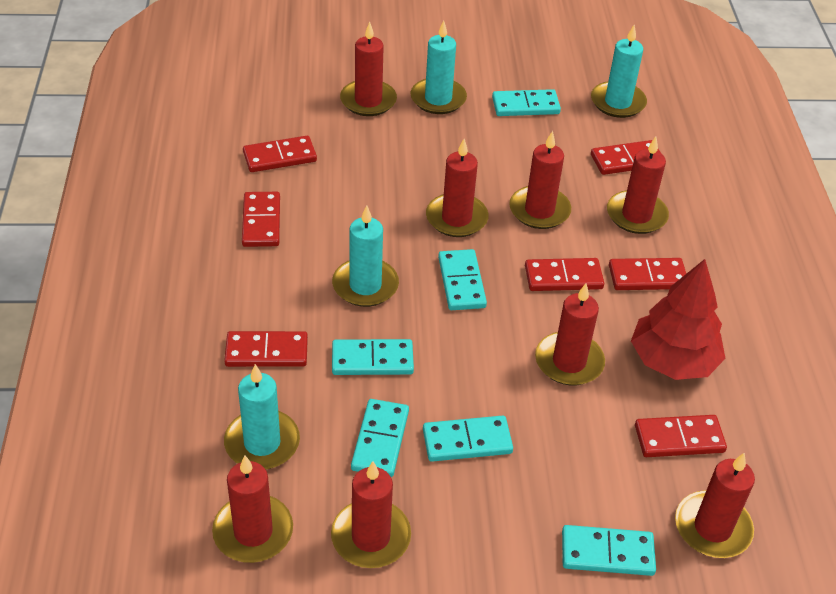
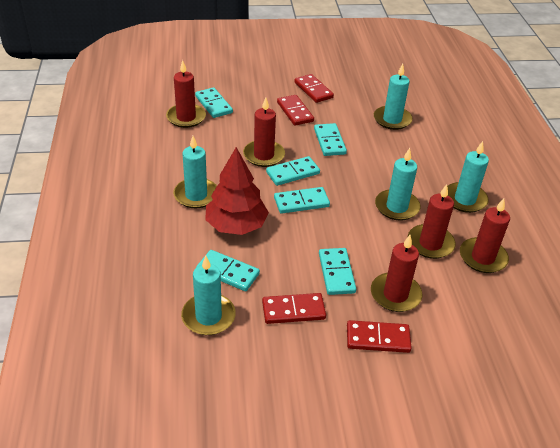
red candle: [212,455,293,563] [331,461,411,568] [340,22,397,116] [426,139,488,237] [509,131,571,229] [535,283,605,386] [607,137,669,234] [675,453,755,558] = 8 -> [166,60,206,128] [243,97,285,167] [371,235,422,312] [408,184,456,259] [460,198,510,273] = 5
red domino: [224,331,308,367] [242,192,280,247] [243,136,317,172] [525,258,604,291] [591,140,661,175] [609,258,686,290] [635,415,727,457] = 7 -> [262,293,326,324] [277,95,314,126] [294,74,334,103] [347,320,412,353] = 4
turquoise candle: [224,364,300,469] [332,205,399,307] [411,20,467,114] [591,25,647,118] = 4 -> [173,136,217,208] [181,256,236,335] [374,64,413,130] [375,148,421,221] [447,141,489,213] = 5

